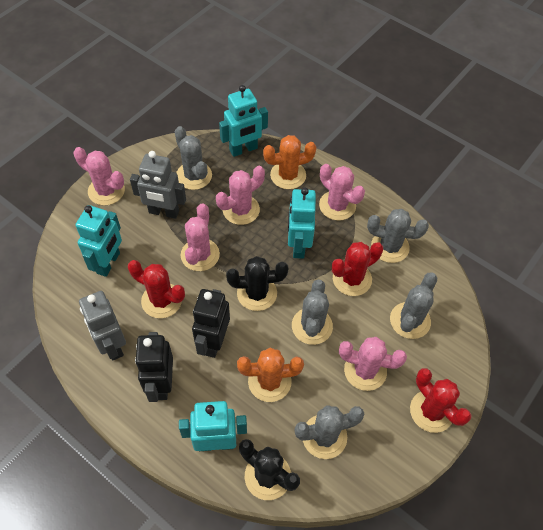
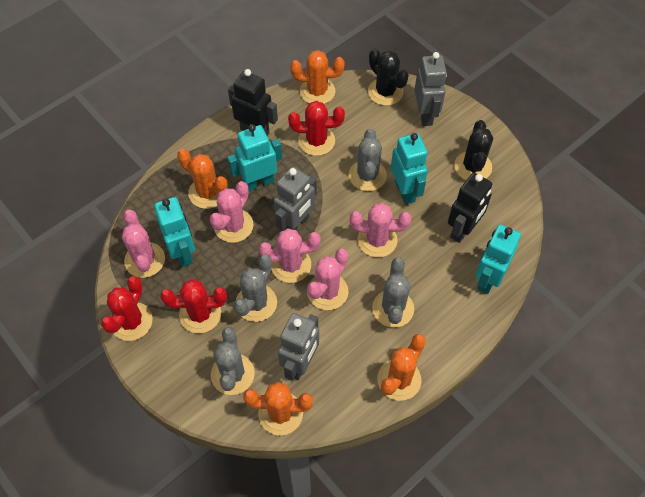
grey cactus: [175,126,212,190] [292,280,333,345] [294,405,364,459] [367,209,429,263] [390,272,437,339] = 5 -> [211,327,255,395] [233,254,277,322] [349,129,387,191] [372,258,414,328] = 4
grey robot: [79,291,126,360] [130,151,186,219] = 2 -> [274,167,317,231] [278,313,319,381] [414,52,447,126] = 3
orange cactus: [237,348,304,402] [263,135,317,189] = 2 -> [177,149,228,209] [243,382,313,435] [290,50,345,104] [377,334,426,401] = 4

